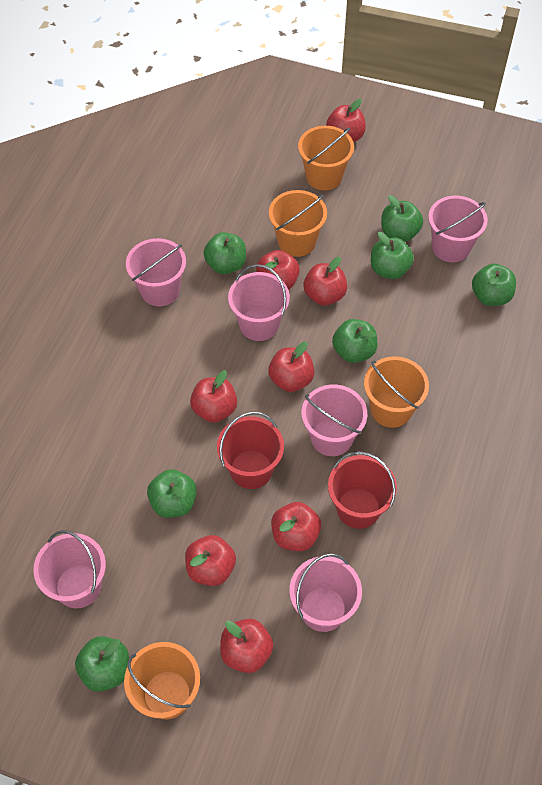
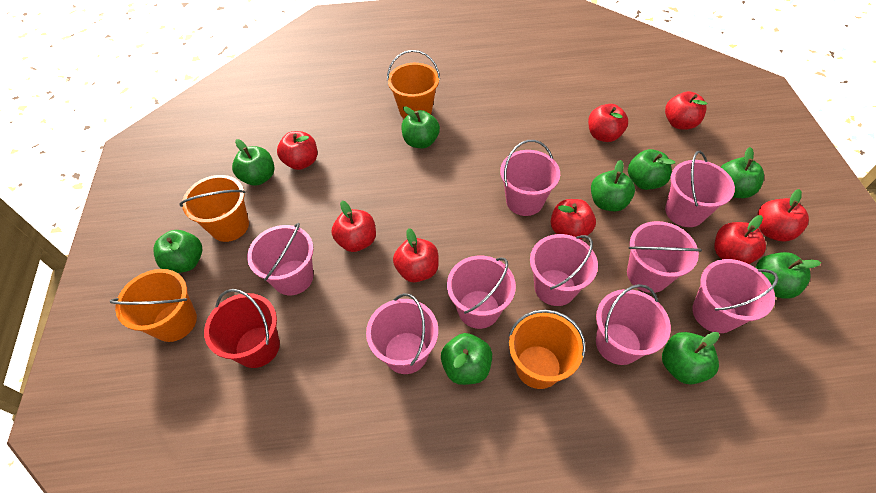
green apple: [75,636,129,692] [147,469,197,518] [203,232,246,274] [332,319,378,363] [371,232,414,279] [381,195,423,242] [472,264,516,306] = 7 -> [153,230,202,273] [232,139,275,186] [401,106,440,148] [441,333,492,385] [591,160,635,212] [628,149,675,190] [662,332,720,384] [721,147,764,198] [756,252,821,299] = 9
pink bucket: [33,530,106,608] [126,238,186,306] [228,264,290,341] [289,553,362,632] [301,385,367,456] [428,196,488,262] = 6 -> [247,223,314,295] [366,293,438,374] [447,256,516,329] [500,140,560,216] [530,234,598,306] [596,284,671,365] [627,221,702,293] [665,151,735,227] [692,259,779,333] = 9
red bucket: [217,412,284,489] [328,451,397,529] = 2 -> [204,289,280,368] = 1

